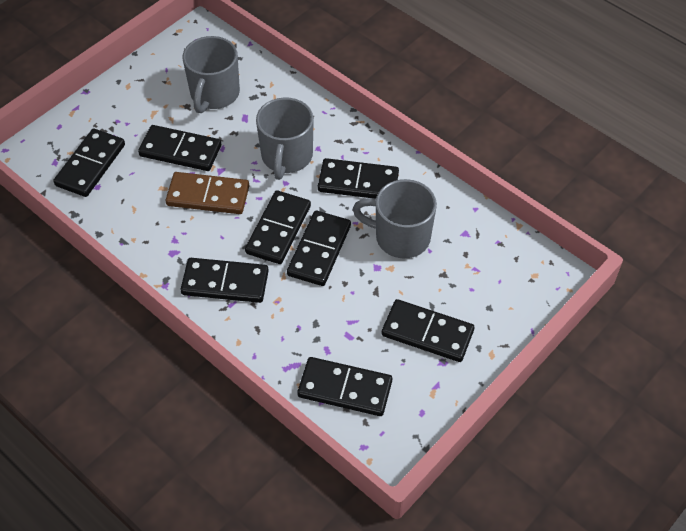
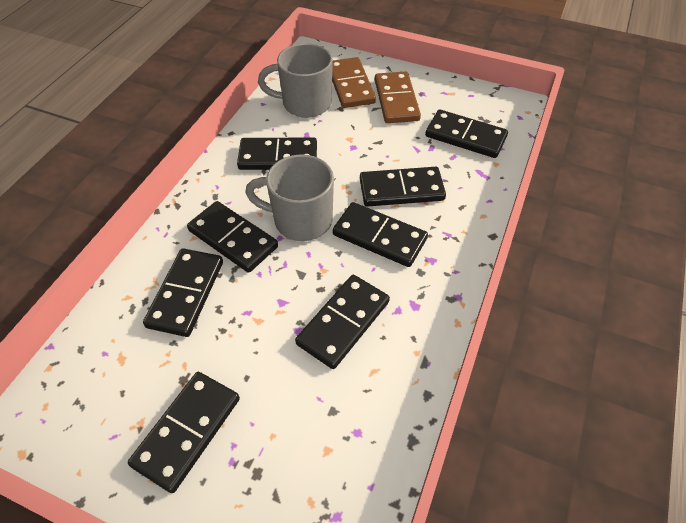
brown domino: [166,172,249,214] = 1 -> [332,57,376,108] [375,71,421,123] = 2
grey mug: [183,36,240,113] [256,97,314,180] [353,179,437,258] = 3 -> [245,155,334,241] [258,43,333,118] = 2

